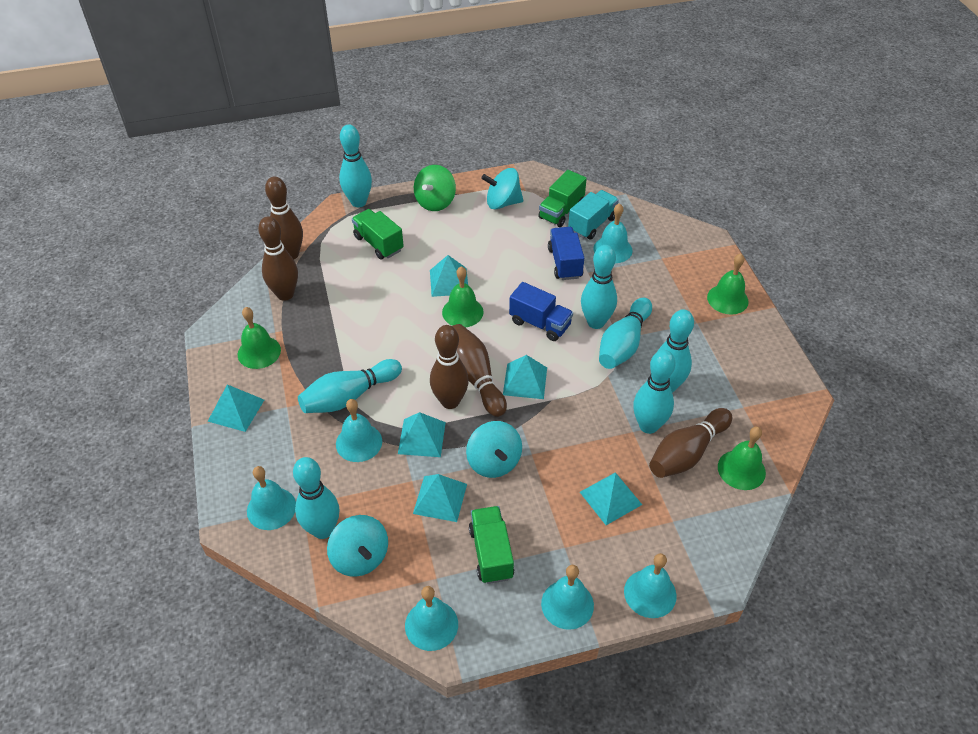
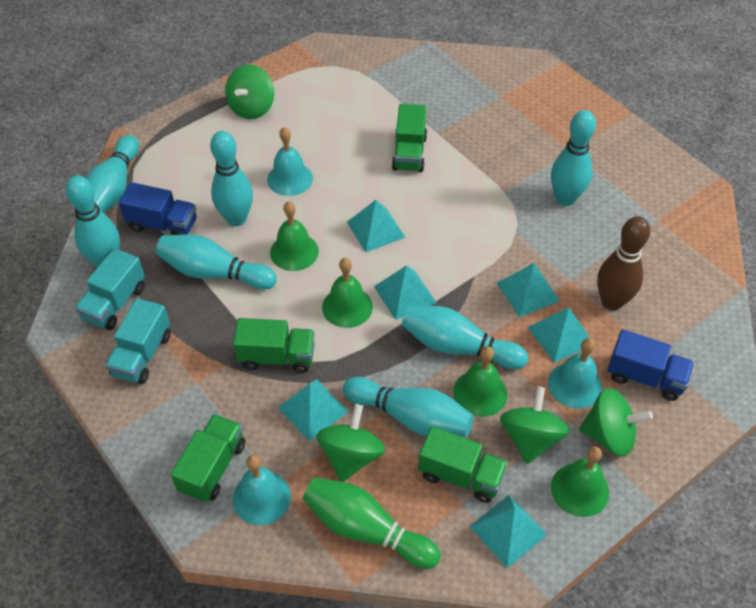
brown bowling pin: [258,216,298,301] [265,176,303,260] [430,325,469,409] [452,324,507,417] [649,408,732,478] = 5 -> [597,216,650,311] = 1
green bowling pin: none = 0 -> [303,477,441,569] = 1
green spinning top: [414,165,456,211] = 1 -> [225,65,274,119] [316,404,385,482] [500,386,569,464] [579,388,653,457] = 4
green truck: [352,209,404,260] [469,506,514,584] [538,170,587,227] = 3 -> [171,414,246,502] [233,318,315,373] [392,104,427,172] [418,426,508,503] = 4
turquoise bell: [247,466,296,530] [336,399,382,462] [405,586,458,651] [541,565,594,630] [594,203,632,263] [624,553,677,618] = 6 -> [233,455,291,525] [267,127,313,196] [548,338,602,409] = 3
turquoise spinning top: [327,515,388,577] [466,421,522,478] [481,168,523,209] = 3 -> none = 0
turquoise truck: [568,190,619,240] = 1 -> [75,248,145,330] [105,298,171,384] = 2

